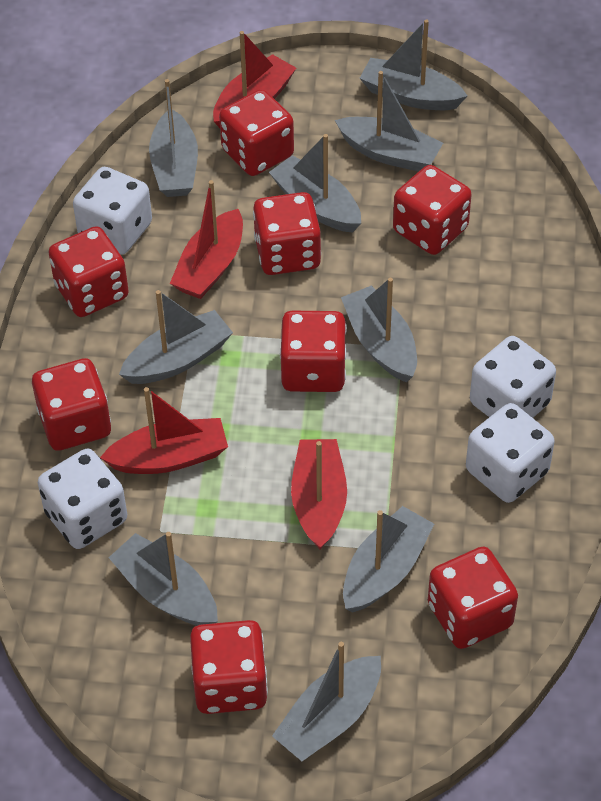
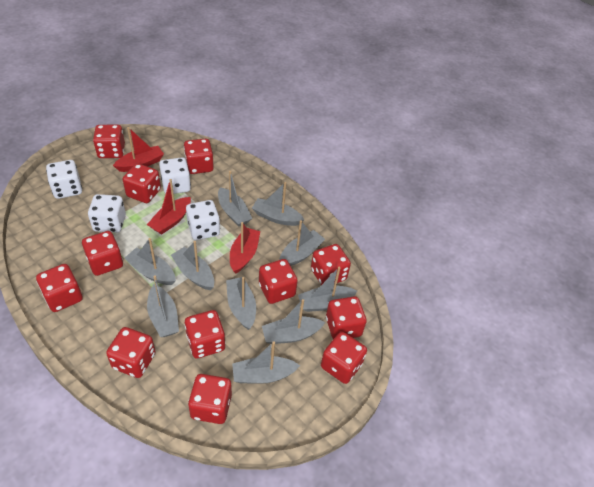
grey boat: [108,532,218,626] [119,290,233,384] [149,79,198,197] [269,134,361,233] [272,642,381,761] [335,71,443,172] [341,278,417,382] [343,506,434,612] [360,19,467,110] = 9 -> [124,238,176,285] [147,275,179,337] [171,241,214,290] [218,171,253,226] [226,277,256,330] [232,341,300,384] [252,182,305,226] [262,299,325,344] [280,220,325,266] [298,267,357,312] = 10
red boat: [100,387,228,474] [170,180,243,299] [213,31,296,128] [291,439,347,550] = 4 -> [113,127,164,172] [147,179,191,235] [230,222,260,274] = 3
red dice: [32,358,111,451] [49,226,129,317] [190,620,268,714] [219,89,294,176] [253,192,321,275] [280,311,347,392] [393,165,472,255] [428,546,518,649] = 8 -> [36,264,83,312] [82,231,123,276] [93,125,125,158] [106,327,156,378] [123,163,161,203] [184,139,214,174] [185,310,225,358] [188,374,232,424] [259,259,298,304] [311,244,351,285] [321,332,367,384] [326,296,367,339] = 12

